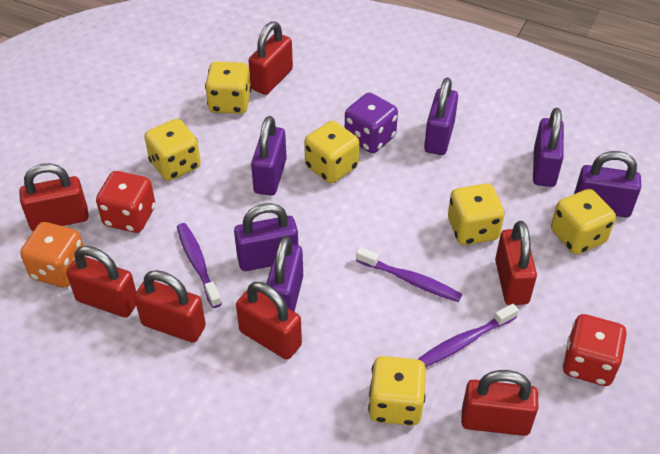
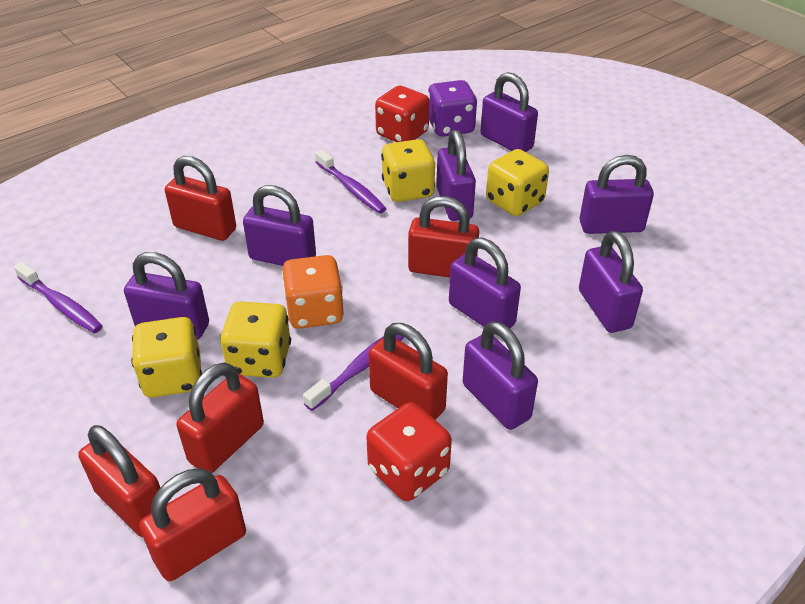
purple padlock: [234,203,298,271] [251,116,287,196] [267,236,303,312] [424,78,458,155] [533,108,564,187] [574,151,641,218] = 6 -> [124,252,209,340] [243,185,316,266] [436,130,476,221] [449,237,521,335] [463,321,538,430] [480,72,538,152] [579,155,654,234] [579,231,643,333] = 8
red padlock: [19,163,89,231] [66,246,136,317] [134,270,206,343] [236,282,302,360] [249,21,293,95] [461,370,538,436] [495,221,537,305] = 7 -> [78,425,160,537] [139,468,246,581] [165,156,236,241] [176,362,264,473] [369,323,448,420] [408,196,479,278] = 6
yellow dice: [144,119,201,181] [205,62,251,114] [304,121,359,183] [368,356,426,426] [448,184,504,245] [551,189,616,255] = 6 -> [131,317,202,398] [220,301,291,378] [381,139,435,202] [486,149,549,216] = 4

